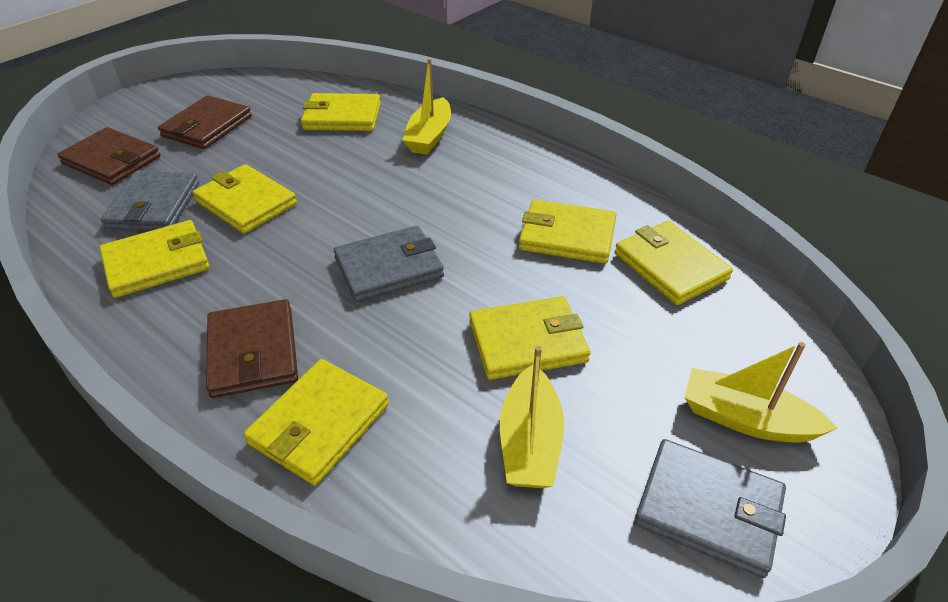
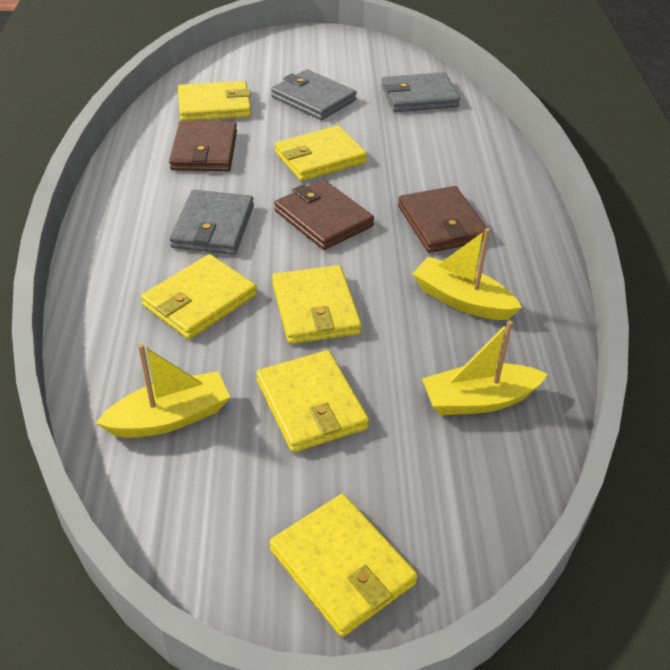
yellow wallet: [100,220,210,298] [192,164,297,234] [243,359,389,485] [301,93,381,131] [469,296,590,380] [519,200,616,264] [615,221,733,305] = 7 -> [141,254,257,339] [178,81,251,121] [256,350,369,453] [269,494,418,637] [272,265,362,344] [275,125,367,181] = 6

